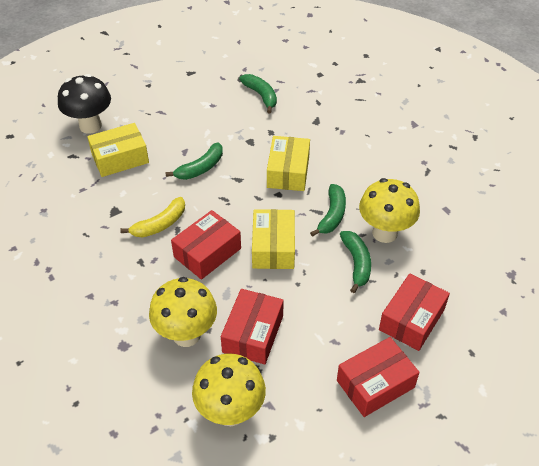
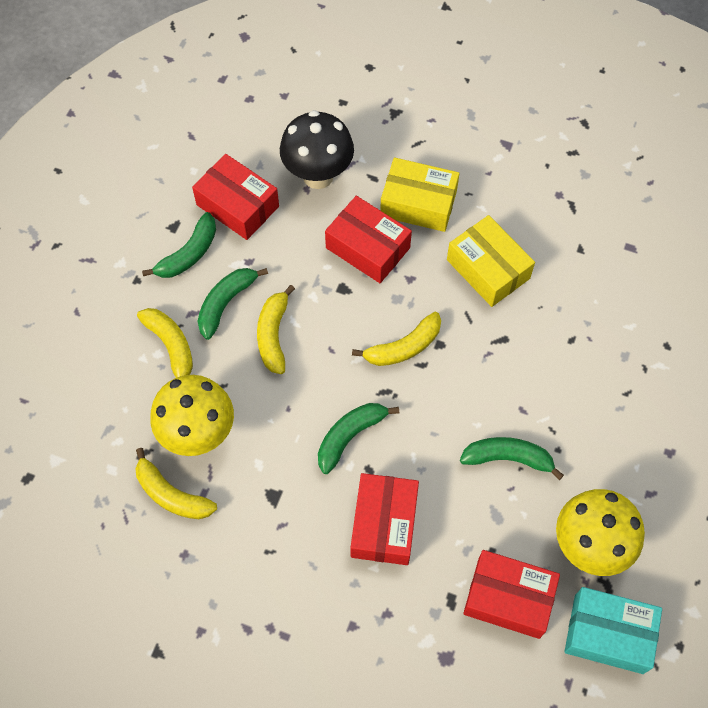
turquoise box: none = 0 -> [564,587,662,674] = 1
yellow banana: [120,197,185,237] = 1 -> [135,448,217,519] [137,308,193,378] [257,285,295,374] [352,312,441,366] = 4
yellow box: [87,123,149,177] [252,209,295,269] [267,136,310,191] = 3 -> [380,158,460,232] [447,215,535,307] = 2
yellow mushroom: [149,277,217,347] [192,354,266,426] [359,178,420,243] = 3 -> [150,375,234,456] [556,489,645,576] = 2

